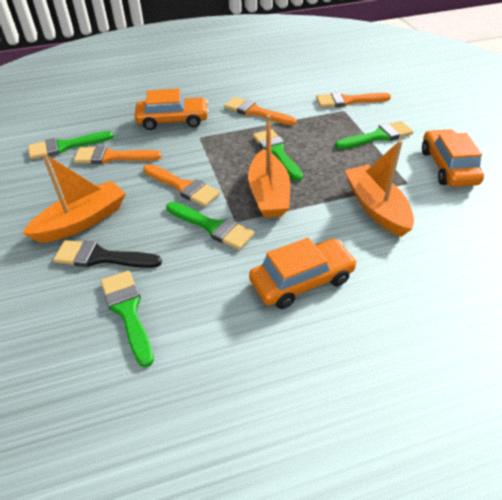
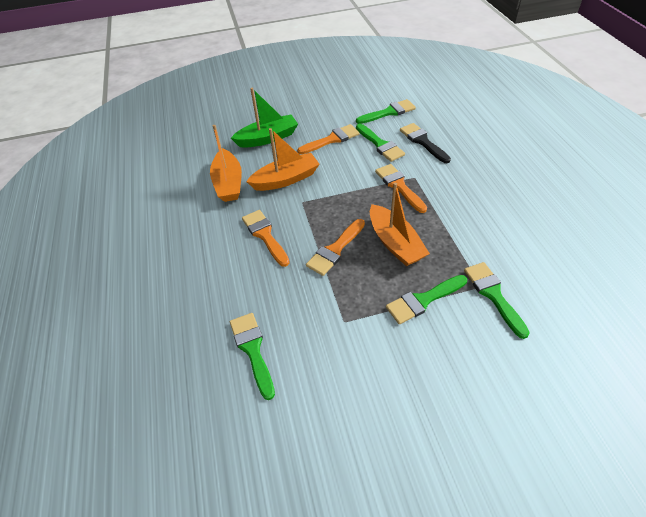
green boat: none = 0 -> [231,88,298,148] = 1
orange car: [134,89,209,130] [249,238,357,309] [422,129,484,187] = 3 -> none = 0

